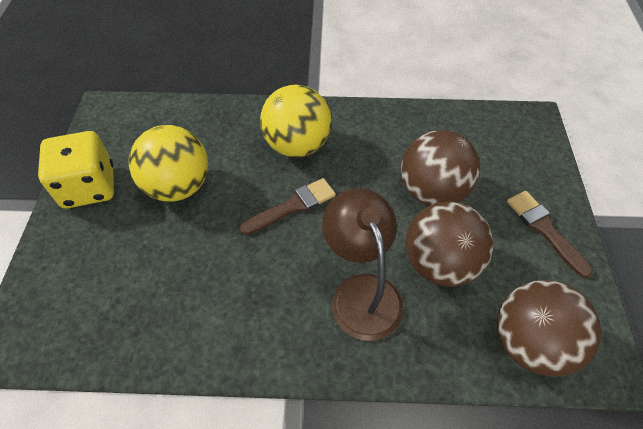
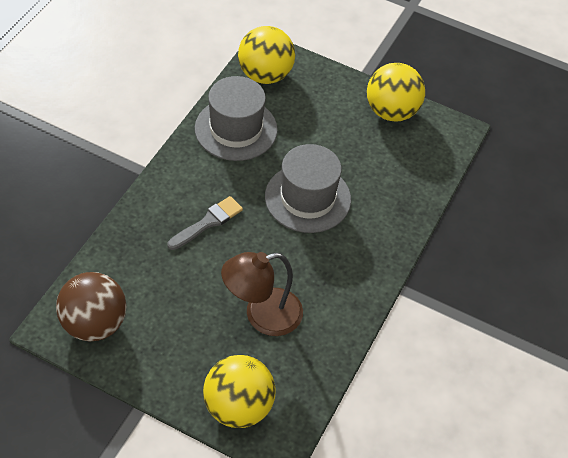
brown ball: [401,130,480,206] [406,201,494,287] [497,280,601,377] = 3 -> [56,272,127,341] = 1
brown brush: [239,178,336,235] [507,191,593,278] = 2 -> none = 0
grey brush: none = 0 -> [167,196,243,250] = 1
grey hat: none = 0 -> [195,76,278,161] [265,144,351,233] = 2
yellow ball: [129,125,208,202] [260,85,332,157] = 2 -> [203,355,275,428] [238,26,295,84] [367,63,425,121] = 3
yellow dice: [38,131,114,208] = 1 -> none = 0

